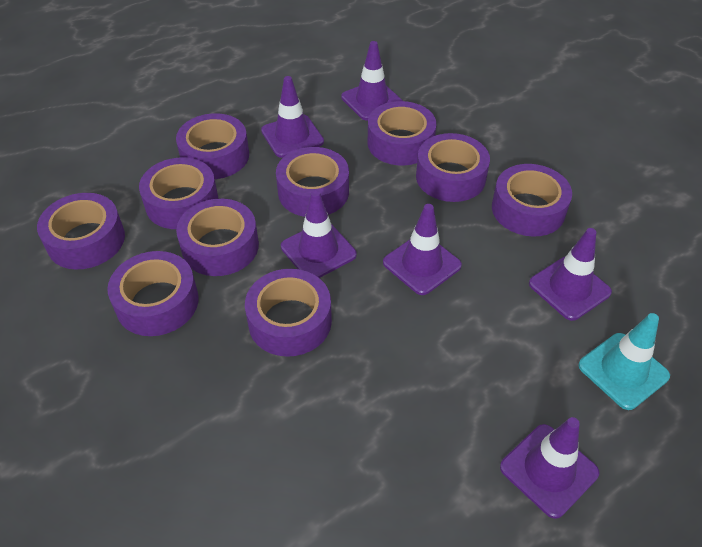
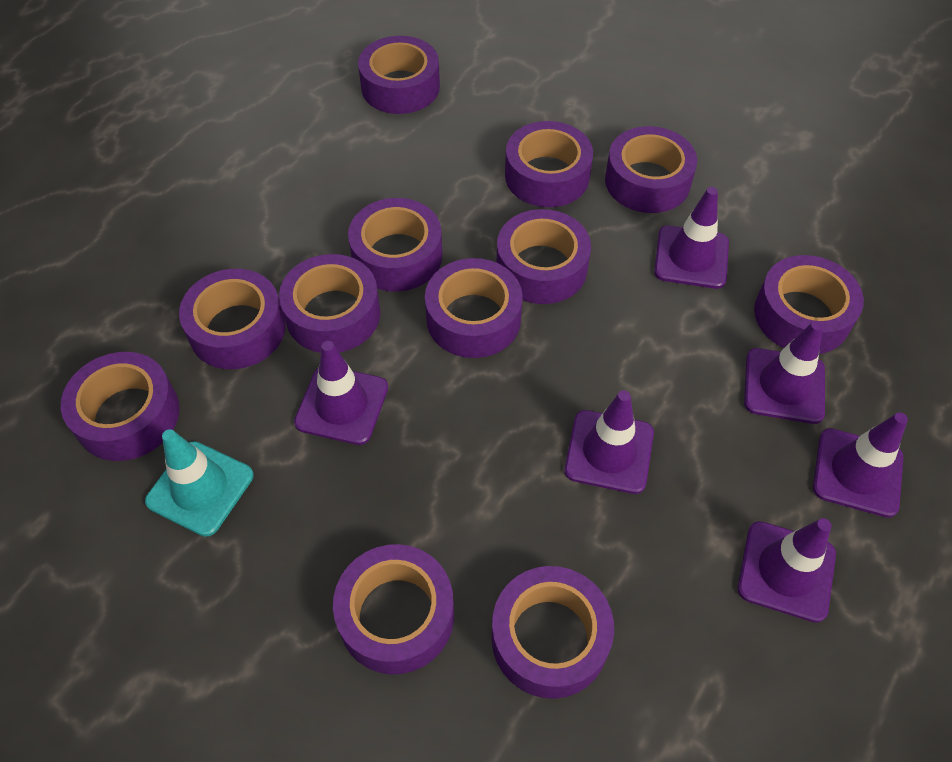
purple tape: [37,193,125,269] [107,251,199,336] [139,157,218,229] [176,113,249,179] [176,199,259,276] [245,269,332,357] [276,147,349,217] [367,101,436,166] [416,133,490,202] [492,164,572,237] = 10 -> [61,352,180,461] [179,269,286,369] [279,254,380,353] [333,544,454,674] [348,198,442,292] [358,36,440,114] [425,258,523,358] [491,566,614,699] [497,209,591,304] [505,121,593,207] [605,126,697,213] [754,255,864,354] = 12

